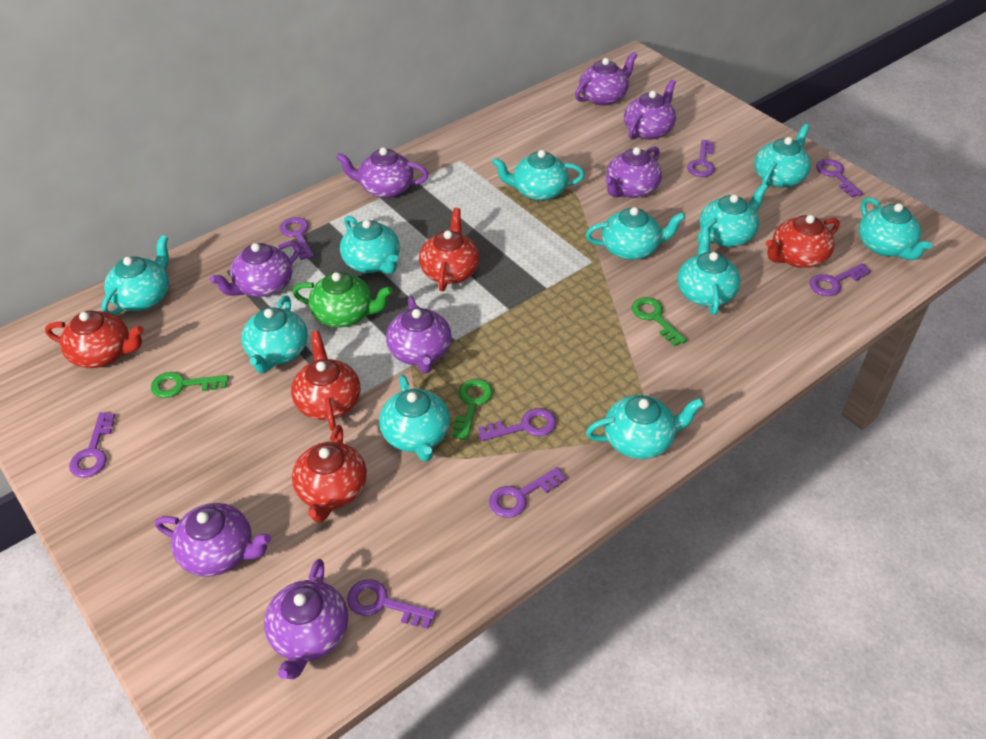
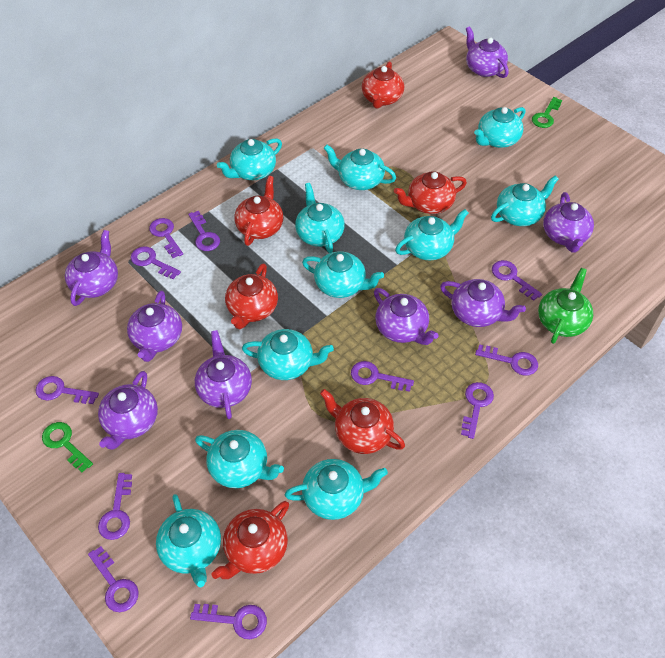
green key: [151,372,229,398] [452,379,493,440] [632,297,687,346] = 3 -> [42,422,93,472] [532,97,562,128] = 2
purple key: [69,412,115,478] [280,217,314,260] [347,579,436,629] [478,408,556,441] [489,467,566,518] [687,140,715,177] [809,263,871,296] [816,159,863,198] = 8 -> [35,376,99,404] [88,546,139,612] [98,473,132,540] [131,246,181,279] [149,218,183,258] [188,211,220,251] [190,604,267,639] [351,361,414,392] [461,382,494,439] [475,344,538,376] [492,260,542,301] = 11
red teapot: [45,311,144,368] [291,331,360,431] [292,425,367,523] [419,208,479,291] [766,215,840,268] = 5 -> [212,501,289,579] [225,263,278,329] [234,176,283,246] [320,389,405,454] [362,61,404,109] [394,171,467,214] = 6

